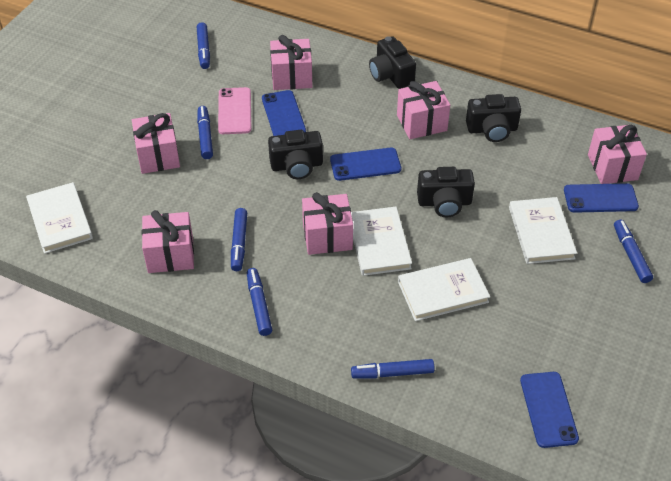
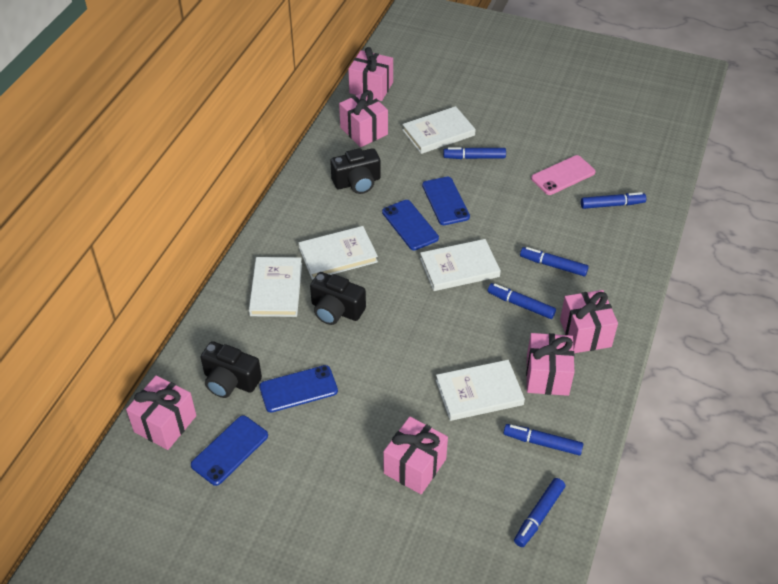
black camera: [268,130,323,179] [369,36,416,89] [417,167,475,217] [466,94,521,142] = 4 -> [201,341,262,398] [310,272,366,325] [330,148,381,194] = 3
white book: [26,182,93,254] [351,207,412,276] [398,258,490,321] [509,197,577,264] = 4 -> [249,257,302,317] [299,226,378,280] [402,106,476,154] [420,239,501,291] [436,360,525,421] = 5

